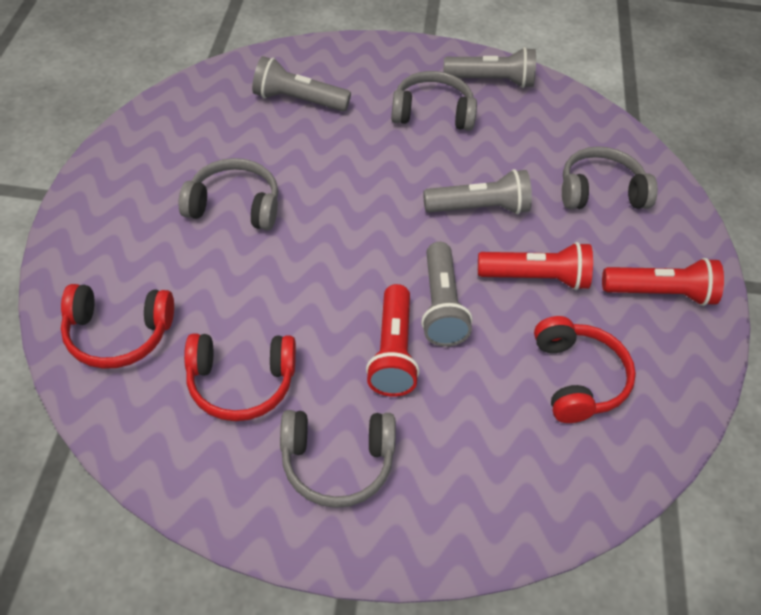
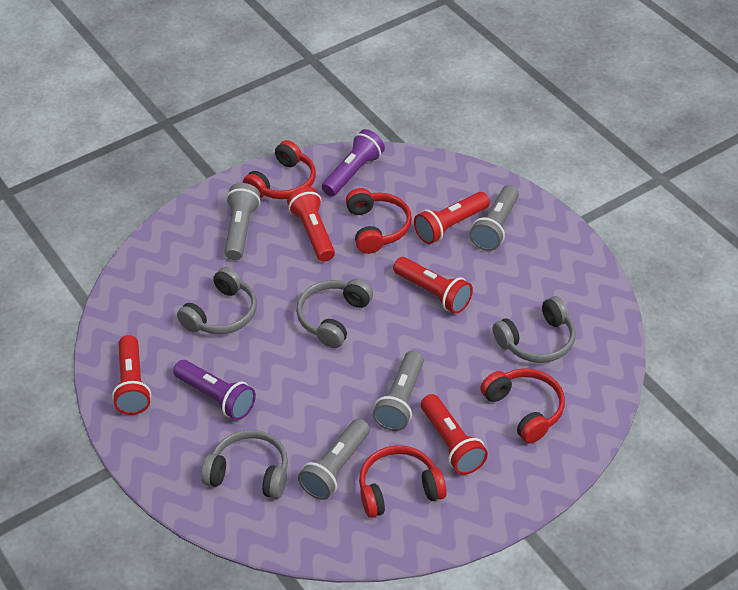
purple flashlight: none = 0 -> [173,360,256,420] [322,129,385,196] = 2
red flashlight: [366,284,420,397] [478,242,593,290] [602,258,724,306] = 3 -> [112,335,151,415] [287,186,335,262] [393,257,473,314] [414,192,490,244] [421,394,488,475] = 5
red headphones: [61,284,174,369] [184,333,296,421] [534,316,636,423] = 3 -> [243,140,316,199] [346,188,412,254] [359,445,447,518] [480,368,565,444] = 4

